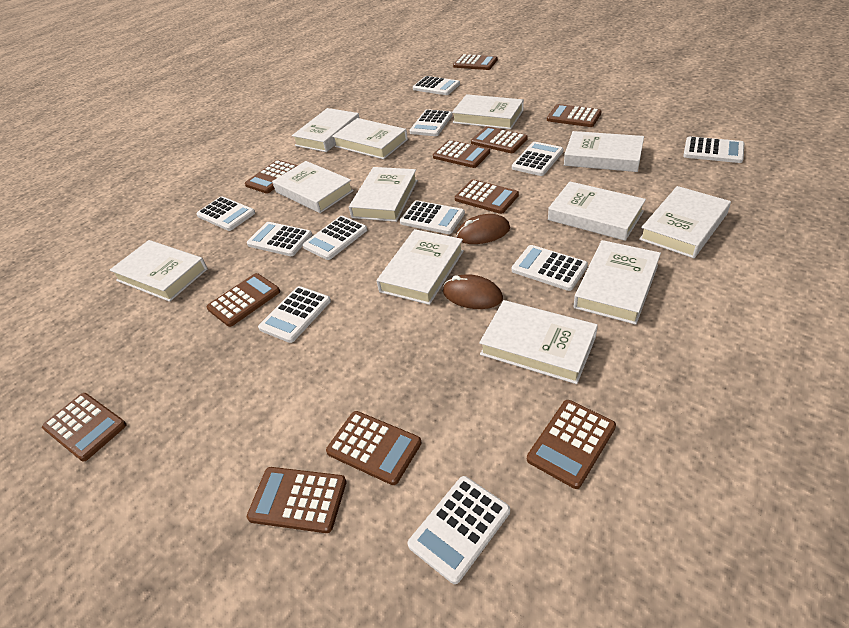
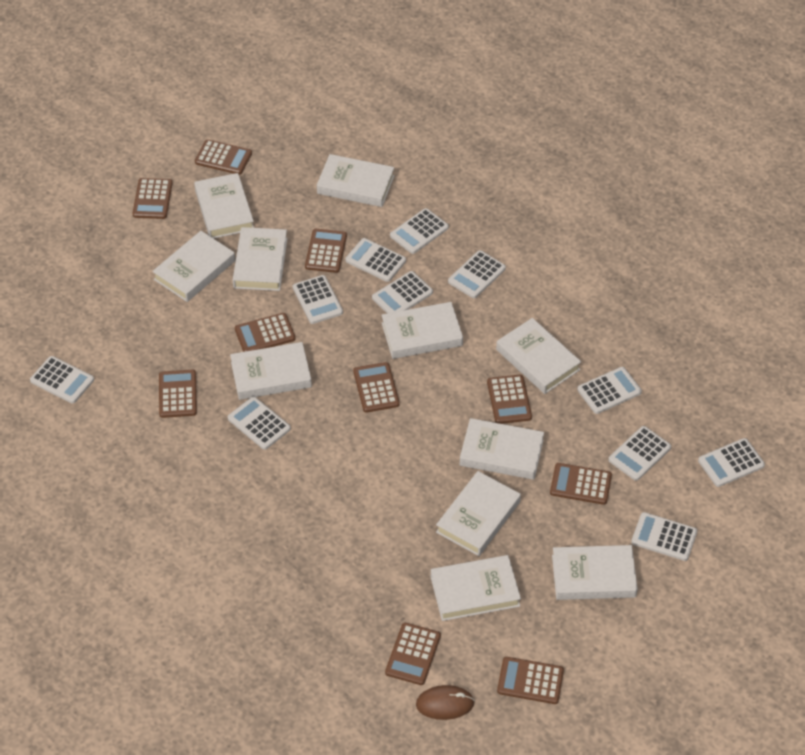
brown calculator: [42,393,126,462] [206,273,280,327] [245,160,298,194] [247,467,347,533] [326,411,422,485] [433,140,490,168] [453,54,498,70] [455,179,519,214] [471,126,528,153] [527,400,616,489] [547,104,602,127] = 11 -> [132,178,173,219] [159,370,197,418] [195,140,252,175] [235,313,295,352] [305,229,347,273] [353,362,400,413] [385,623,441,685] [487,375,532,424] [497,657,564,704] [550,463,612,505] = 10
brown mouse: [443,274,503,309] [456,214,510,244] = 2 -> [416,685,475,720] = 1
white book: [110,240,208,302] [272,161,354,213] [292,108,359,152] [332,118,408,159] [349,167,418,222] [377,229,464,305] [452,94,524,129] [479,300,598,384] [548,181,646,241] [564,131,644,172] [574,240,661,325] [639,186,731,258] = 12 -> [152,231,235,302] [194,173,254,239] [230,342,312,400] [233,227,287,291] [317,154,394,207] [382,302,463,359] [431,555,521,621] [436,471,521,556] [460,418,544,480] [496,318,581,394] [552,545,638,600] = 11

